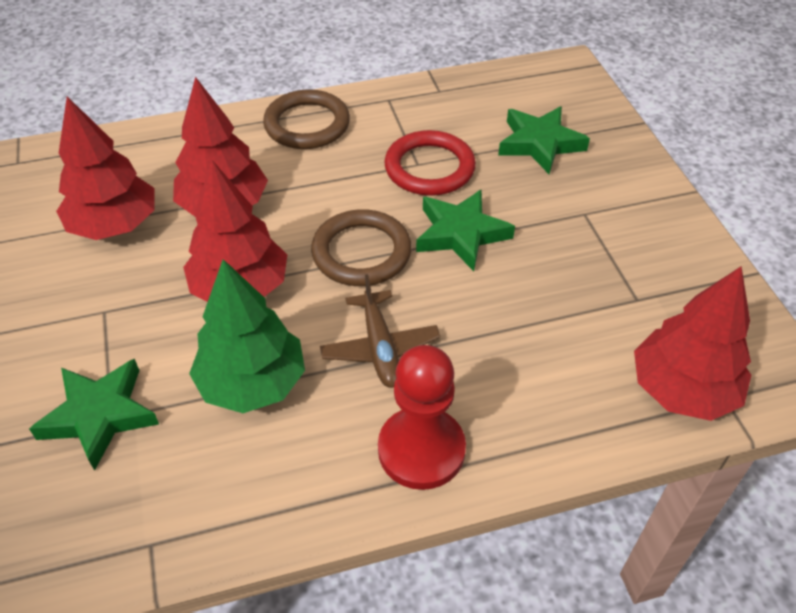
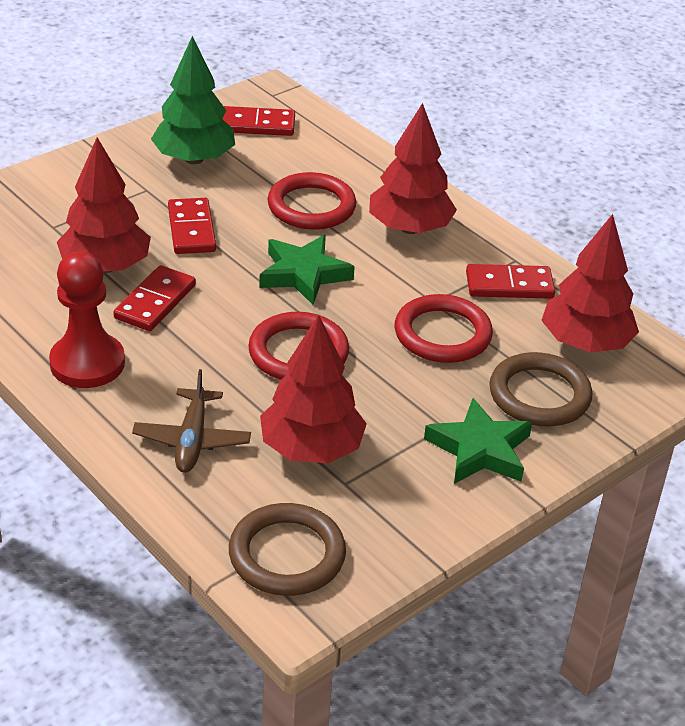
green star: [29,359,159,471] [416,189,515,271] [498,106,590,174] = 3 -> [259,235,355,305] [424,398,532,484] = 2
red domino: none = 0 -> [113,265,196,331] [168,198,216,254] [222,106,295,136] [466,264,555,299] = 4
red ring: [384,130,476,196] = 1 -> [248,312,349,380] [267,172,356,230] [395,294,493,363] = 3

